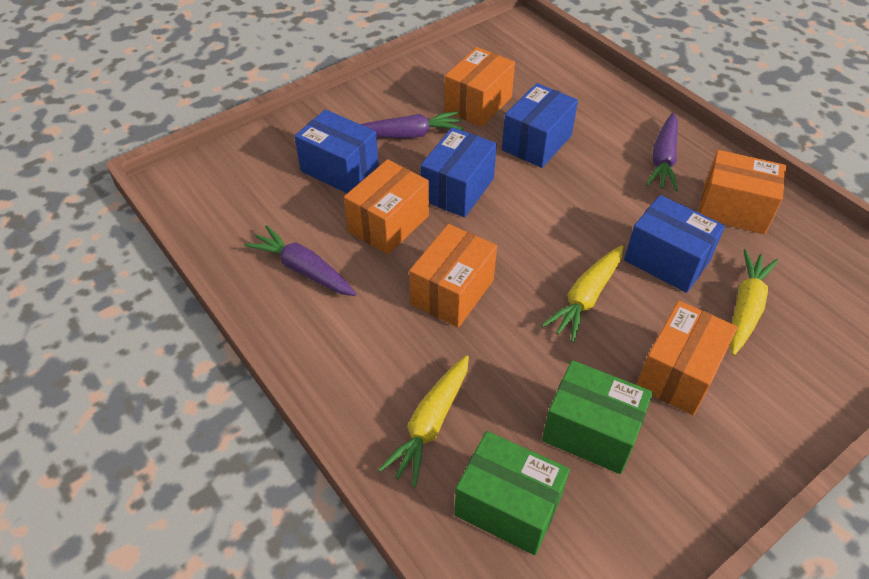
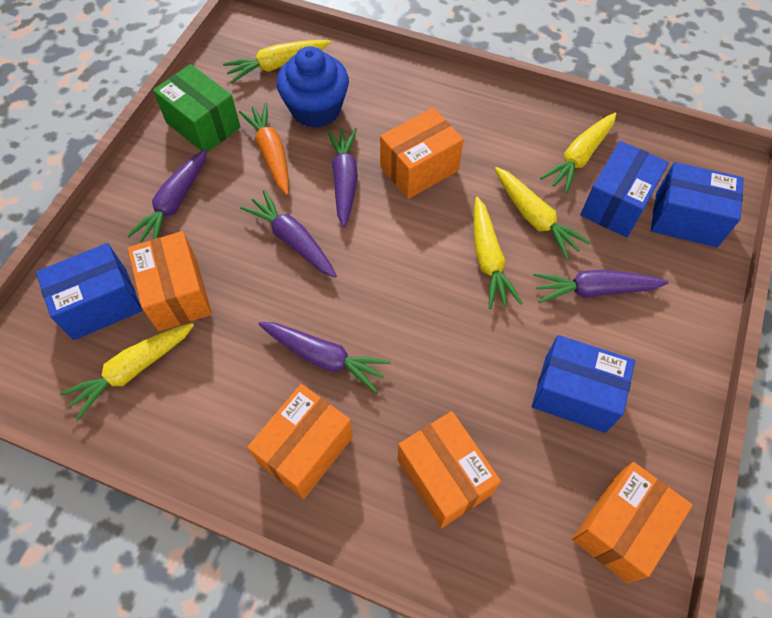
blue cupcake: none = 0 -> [277,46,349,128] = 1
green box: [454,431,570,555] [542,360,653,474] = 2 -> [153,64,241,153] = 1
orange carrot: none = 0 -> [239,103,289,195] = 1
purple carrot: [244,225,357,296] [361,111,464,139] [646,113,678,191] = 3 -> [127,149,207,242] [240,190,337,278] [259,322,391,393] [327,128,358,228] [533,270,669,303] = 5
yellow carrot: [378,355,469,487] [542,245,623,342] [730,249,778,356] = 3 -> [59,323,194,420] [223,40,331,83] [474,197,522,309] [495,167,591,260] [540,113,616,194] = 5

